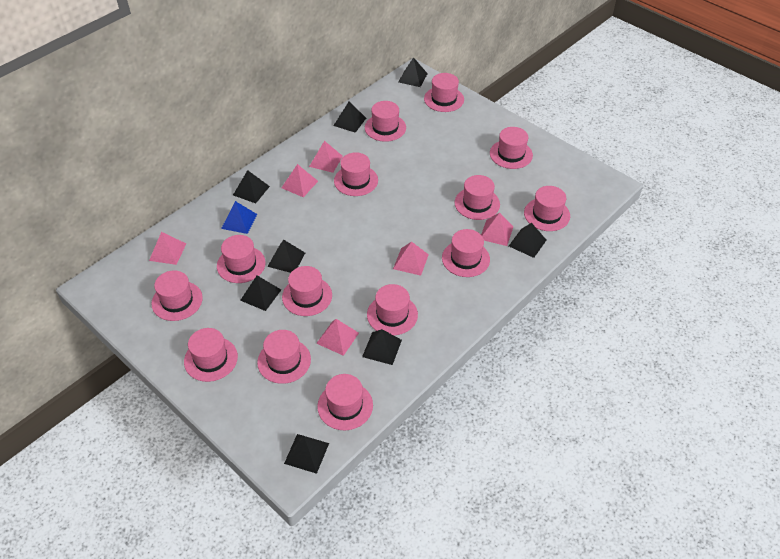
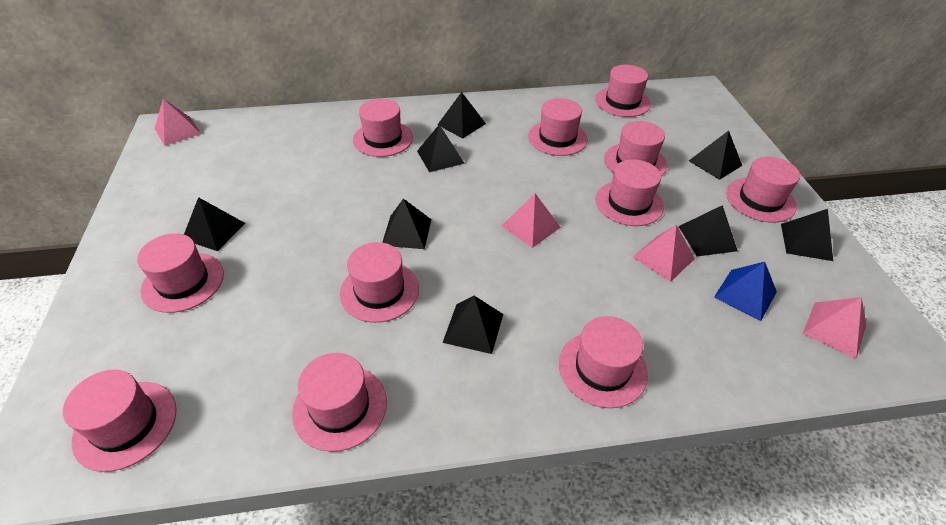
pink hat: [151,270,203,321] [184,328,238,382] [217,235,266,283] [257,330,311,384] [282,266,332,316] [317,374,373,430] [334,152,378,196] [365,101,406,142] [367,284,418,335] [424,73,464,112] [442,229,490,277] [455,175,500,220] [490,127,533,169] [524,186,570,231] = 14 -> [63,370,177,472] [137,233,224,313] [292,353,387,452] [340,242,419,323] [353,99,413,157] [528,98,588,156] [559,316,648,408] [595,65,651,117] [596,159,664,226] [604,121,667,176] [726,157,800,223] = 11
pink pyramid: [149,232,186,265] [281,164,318,197] [309,141,343,173] [316,319,359,356] [393,242,429,276] [481,213,514,246] = 6 -> [155,98,201,146] [502,193,561,248] [632,225,695,282] [803,297,866,359] = 4

